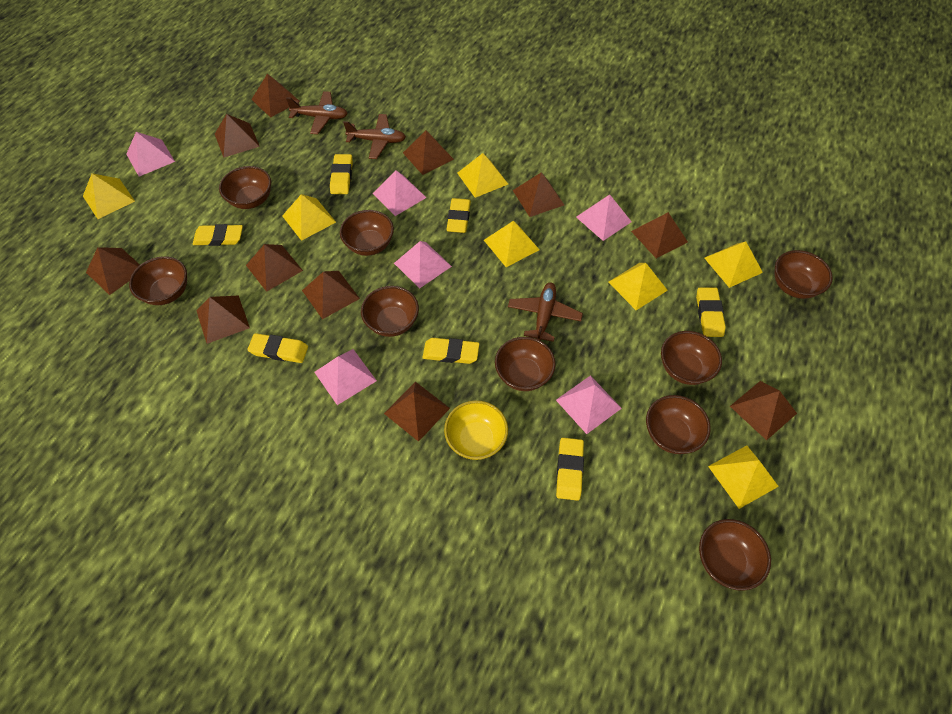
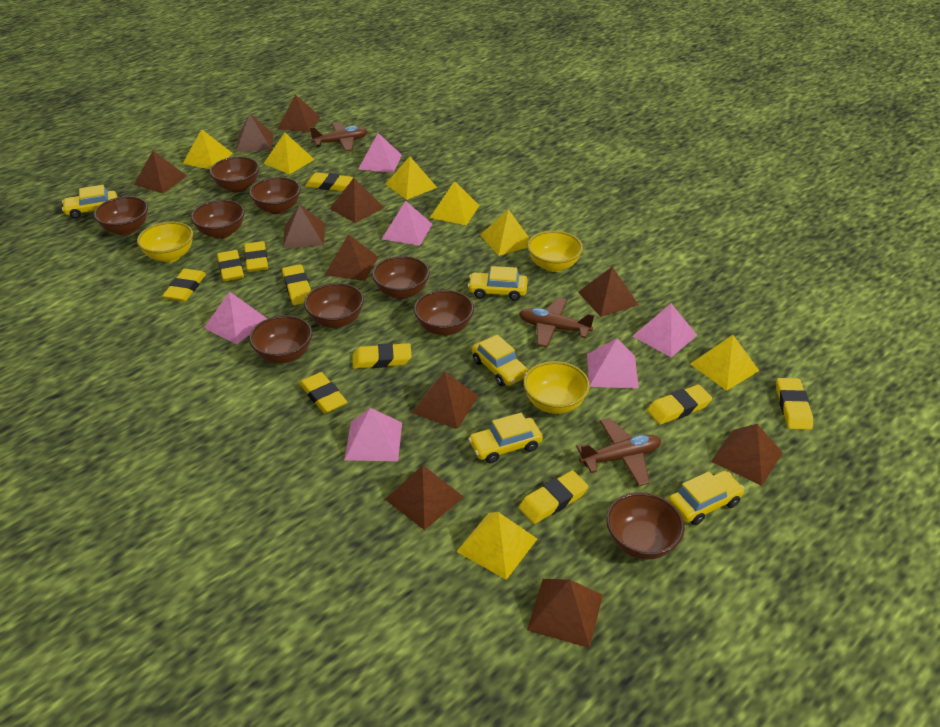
yellow bowl: [444,400,508,460] = 1 -> [137,222,193,262] [523,361,590,414] [527,231,583,272] = 3
yellow car: none = 0 -> [62,185,117,218] [468,266,528,301] [468,413,543,463] [472,335,528,386] [668,471,745,525] = 5
yellow eraser: [193,224,243,246] [248,333,308,363] [330,154,353,194] [423,338,479,364] [446,198,471,233] [556,438,584,501] [696,287,726,337] = 7 -> [163,269,206,301] [217,250,244,282] [244,241,268,272] [282,264,311,305] [299,372,347,414] [305,172,353,191] [352,343,412,369] [519,471,588,524] [647,385,712,425] [776,378,813,430] = 10

